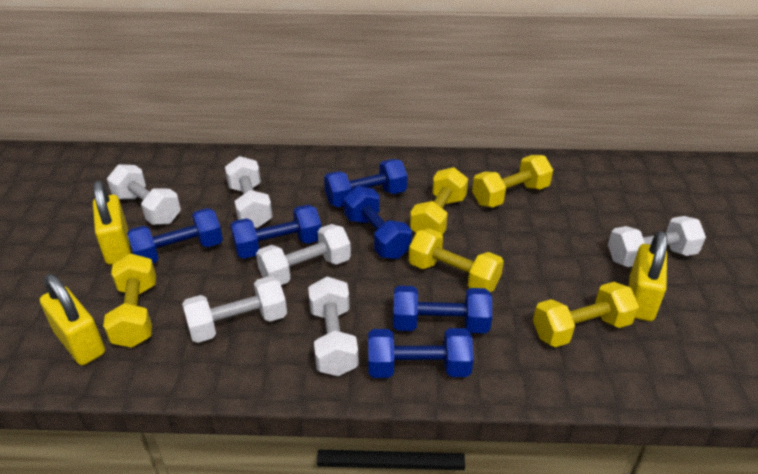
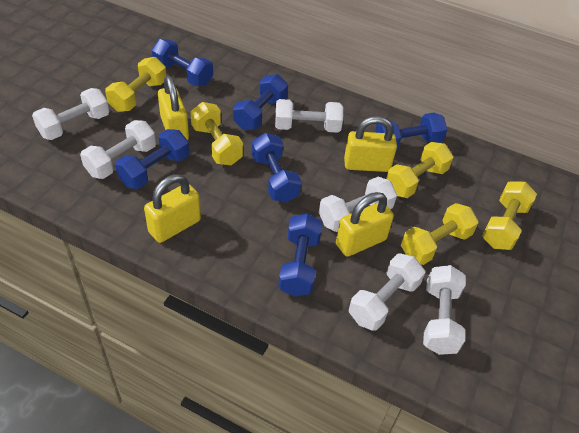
yellow padlock: [40,274,105,365] [93,180,131,265] [629,231,667,321] = 3 -> [144,174,201,243] [158,75,189,140] [336,192,394,257] [344,116,397,172] = 4

